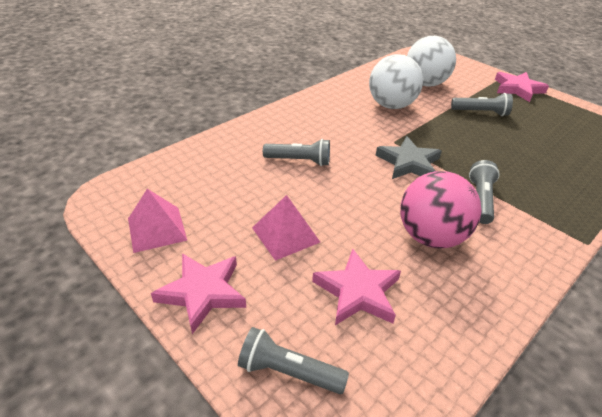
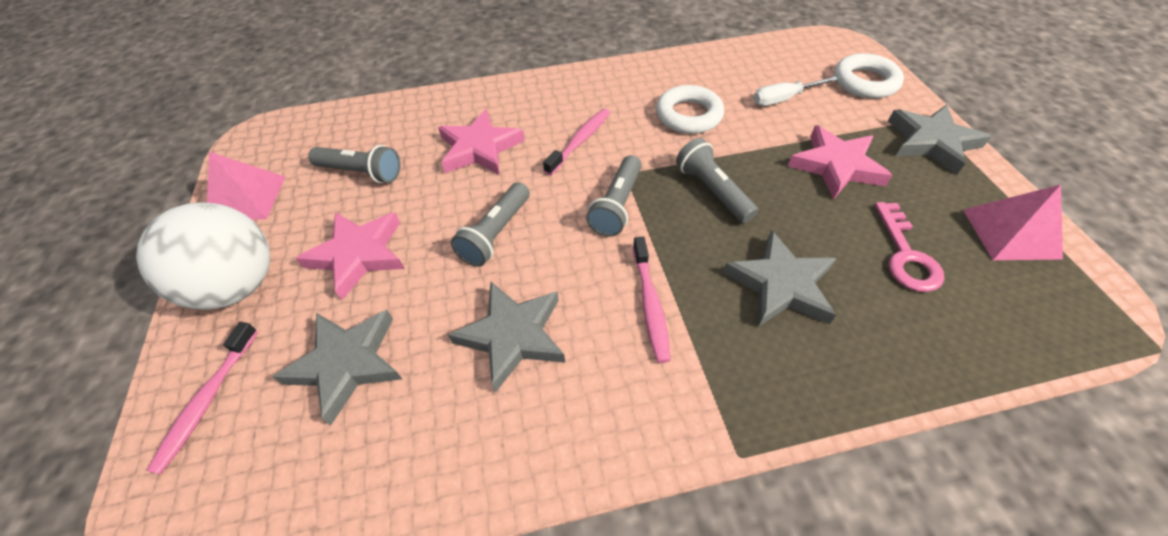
grey star: [376,136,442,179] = 1 -> [273,310,402,425] [448,282,565,393] [723,230,836,327] [888,105,991,174] = 4
pink ball: [400,171,481,249] = 1 -> none = 0
pink key: none = 0 -> [875,202,945,292] = 1
pink toothbrush: none = 0 -> [146,322,258,475] [543,109,610,175] [633,237,671,363] = 3
white ball: [369,54,423,109] [407,36,456,87] = 2 -> [136,202,270,310] = 1
white ring: none = 0 -> [656,85,724,134] [834,53,904,99] = 2
white screwdriver: none = 0 -> [754,76,838,106] = 1

